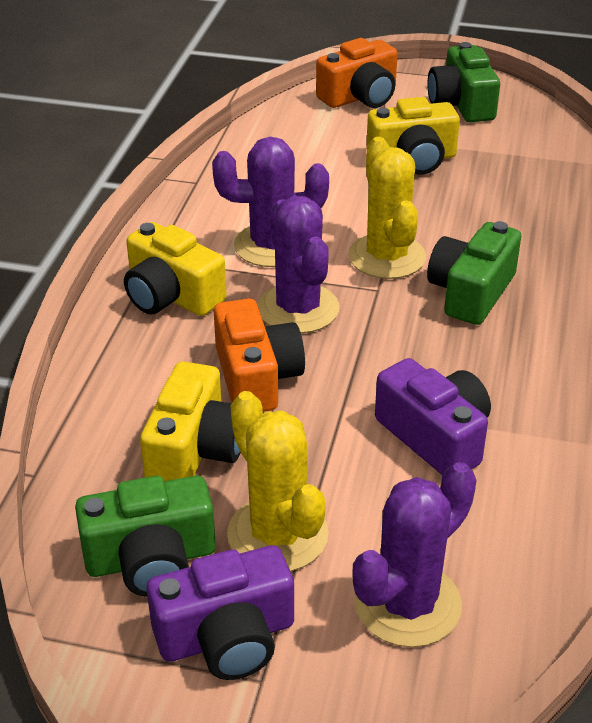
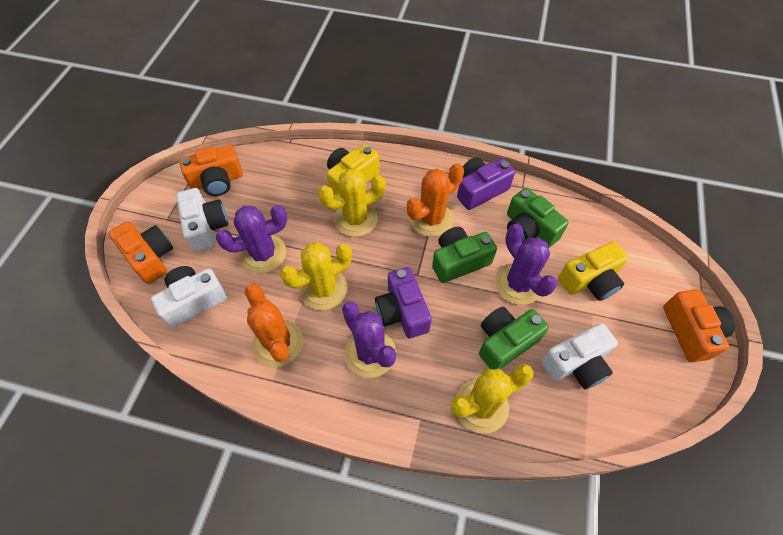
orange cactus: none = 0 -> [245,283,303,367] [407,163,464,237] = 2
orange camera: [214,298,305,412] [316,38,398,108] = 2 -> [109,221,173,284] [179,145,243,196] [663,289,735,362] = 3
white camera: none = 0 -> [151,266,227,328] [176,188,228,252] [541,323,618,390] = 3
yellow cactus: [227,391,329,572] [348,137,426,279] = 2 -> [280,243,352,310] [318,169,386,237] [451,364,533,434] = 3
yellow camera: [124,222,227,316] [140,361,241,481] [366,97,460,175] = 3 -> [327,145,380,194] [558,241,629,301] = 2

